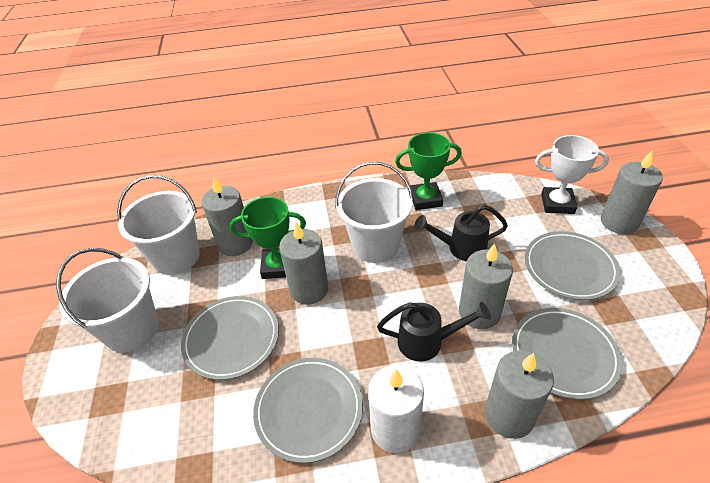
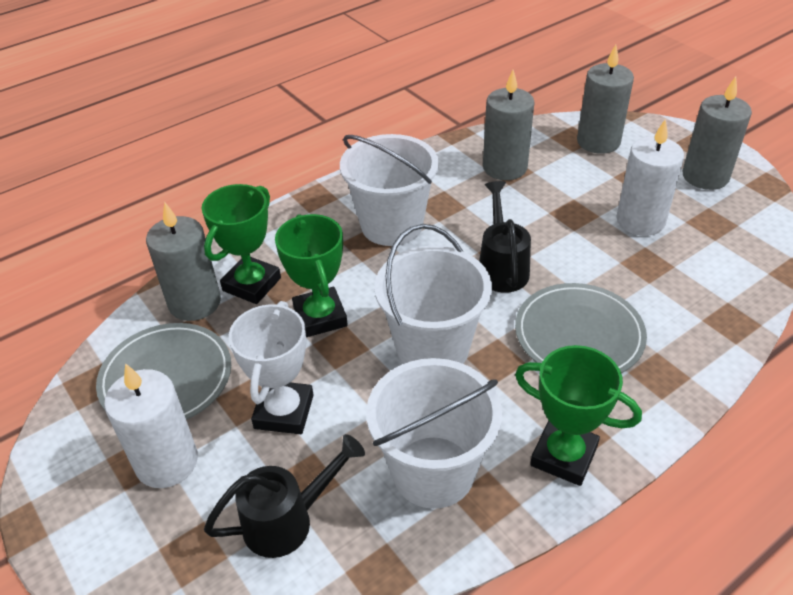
green trophy: [230,197,306,279] [395,132,462,210] = 2 -> [202,184,281,304] [275,214,348,337] [515,345,642,486] = 3
grey candle: [202,176,253,256] [279,222,328,305] [459,243,513,329] [485,350,554,439] [601,150,663,234] = 5 -> [146,202,221,321] [483,70,535,180] [577,45,634,154] [683,76,752,190] = 4
grey plate: [181,296,279,380] [253,358,363,463] [512,308,622,400] [525,231,620,300] = 4 -> [96,323,231,420] [515,283,647,373] = 2
white candle: [368,365,424,453] = 1 -> [104,363,198,488] [616,119,684,236] = 2

